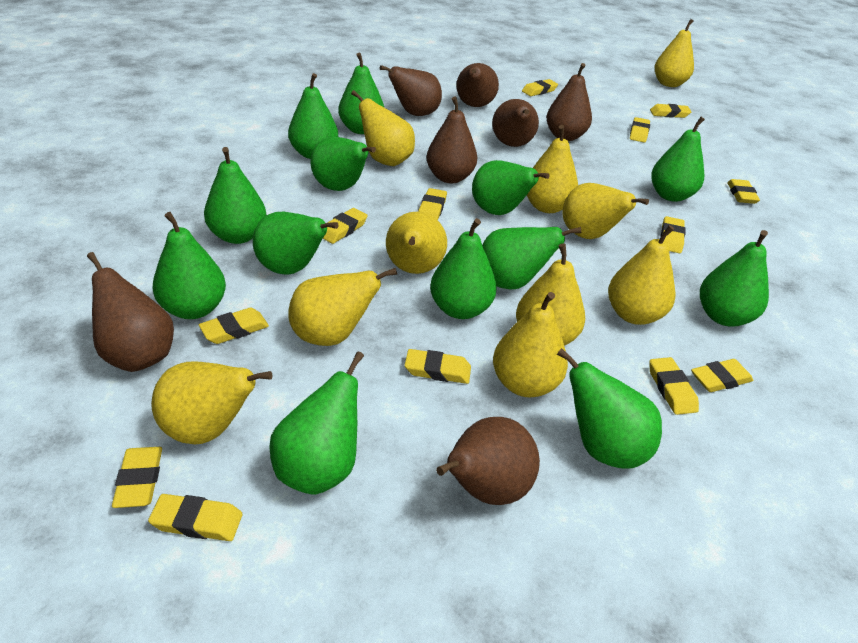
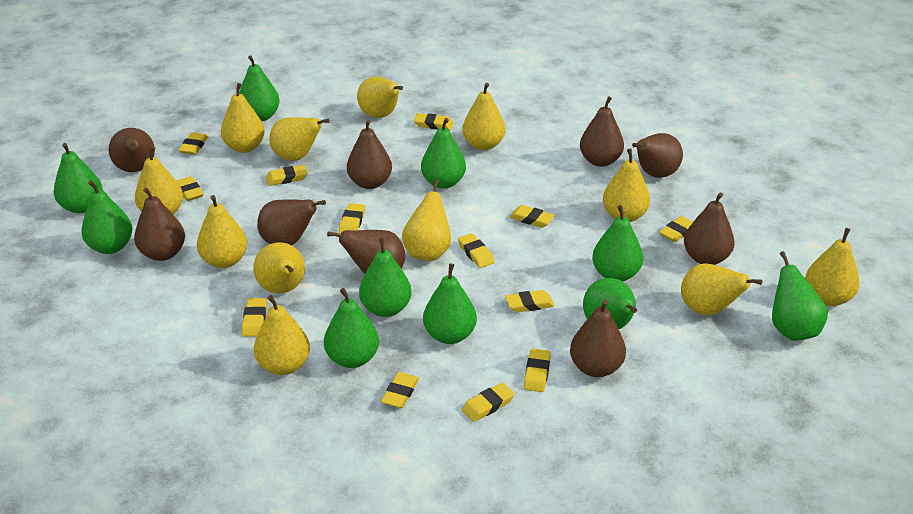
brown pear: [87,252,174,372] [380,65,442,116] [426,97,477,183] [436,417,540,505] [456,63,499,107] [492,99,539,147] [546,63,592,141] = 7 -> [109,128,155,172] [134,187,185,261] [257,199,326,245] [327,230,405,273] [347,119,392,189] [570,300,626,377] [580,96,624,167] [632,133,683,178] [684,192,735,265] = 9
green pear: [152,212,226,319] [204,147,266,244] [253,212,338,275] [269,351,364,495] [288,73,338,159] [310,137,376,191] [338,53,384,134] [430,218,497,319] [472,160,549,215] [482,227,581,290] [557,348,662,469] [651,117,705,202] [700,230,769,326] = 13 -> [54,143,103,213] [81,180,133,254] [239,56,280,121] [324,288,379,368] [359,238,412,317] [421,118,466,189] [423,263,477,344] [583,278,637,329] [592,205,643,281] [772,251,828,341] = 10
yellow pear: [151,361,273,444] [288,268,397,346] [351,90,415,166] [386,212,447,274] [493,292,568,397] [516,243,585,346] [527,125,578,213] [562,183,649,239] [608,225,675,325] [655,19,694,87] = 10 -> [135,147,183,215] [197,195,247,268] [221,83,265,153] [253,242,305,293] [254,295,310,375] [270,117,330,161] [357,77,403,118] [402,179,451,261] [462,83,505,150] [603,149,650,222] [681,263,763,316] [805,228,860,306] = 12

